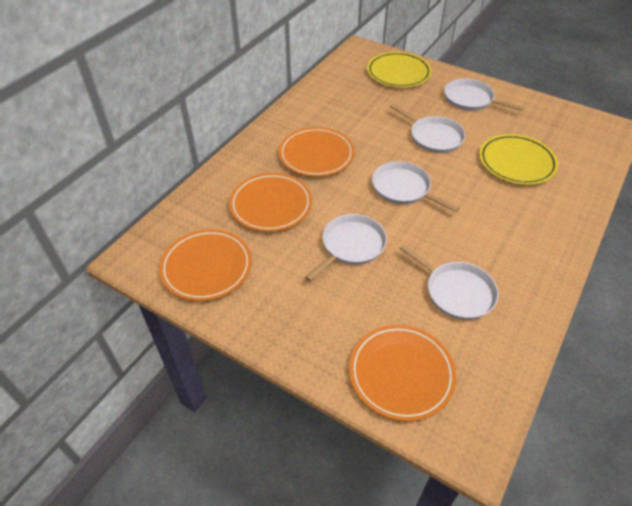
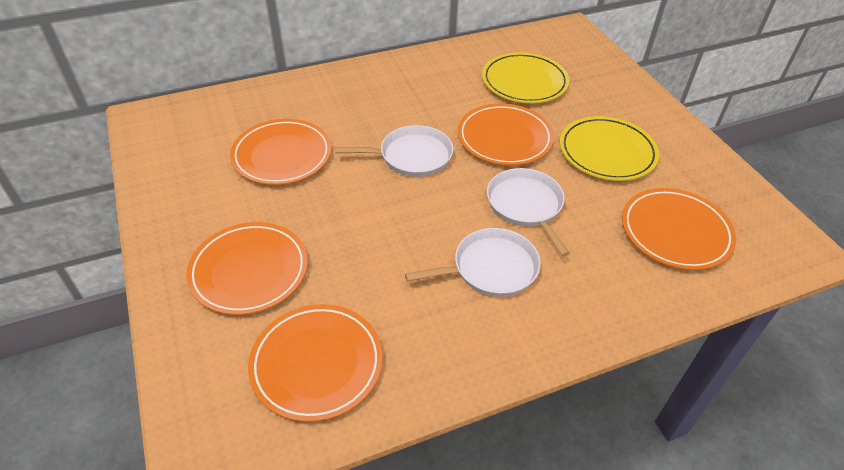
orange plate: [159,229,252,301] [229,173,312,232] [279,127,355,177] [349,325,456,422] = 4 -> [186,222,308,315] [230,119,332,185] [248,304,383,422] [458,103,554,166] [622,188,736,270] = 5
white pan: [305,214,387,281] [372,161,459,212] [390,104,465,153] [399,244,499,320] [444,78,524,111] = 5 -> [335,125,453,177] [405,228,541,297] [487,168,570,256] = 3

